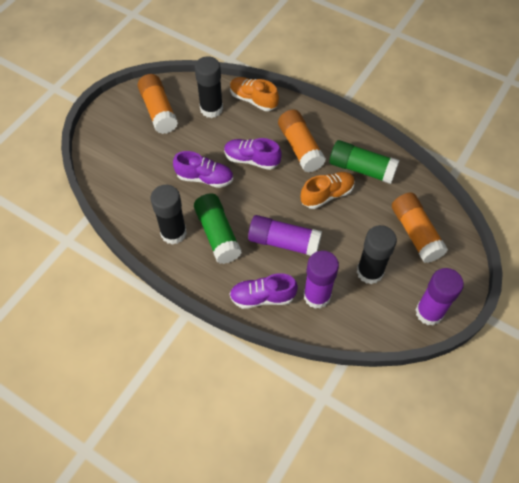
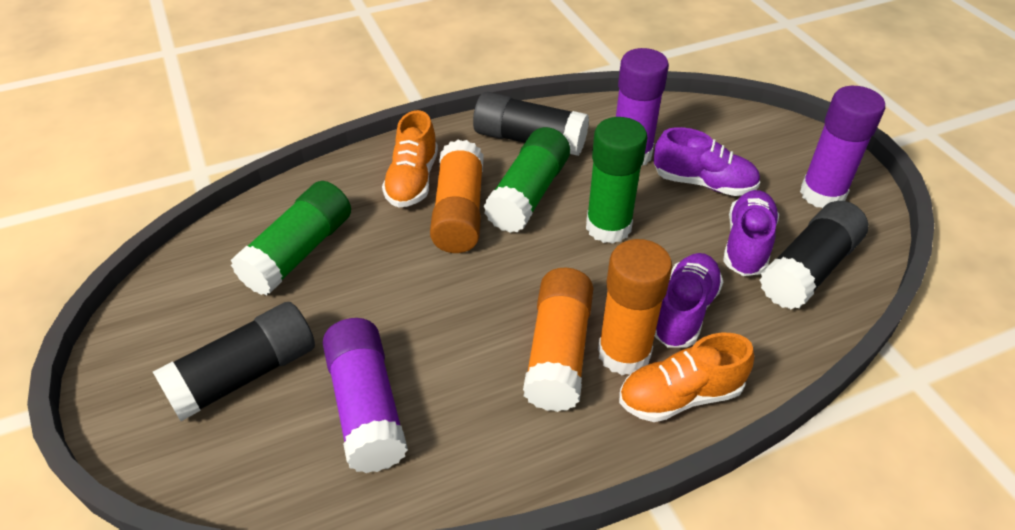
green glue stick: [194,194,242,264] [329,140,400,184] = 2 -> [231,181,351,295] [484,127,570,233] [586,117,647,244] = 3

